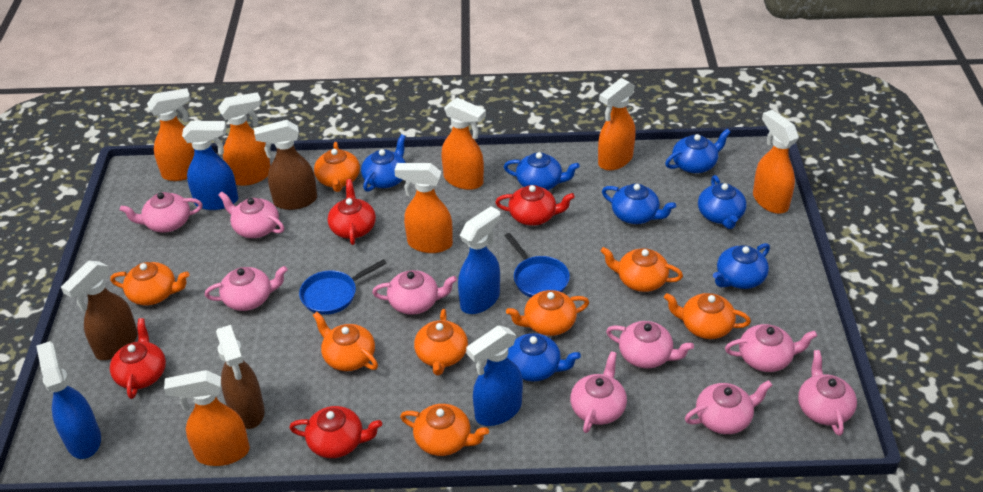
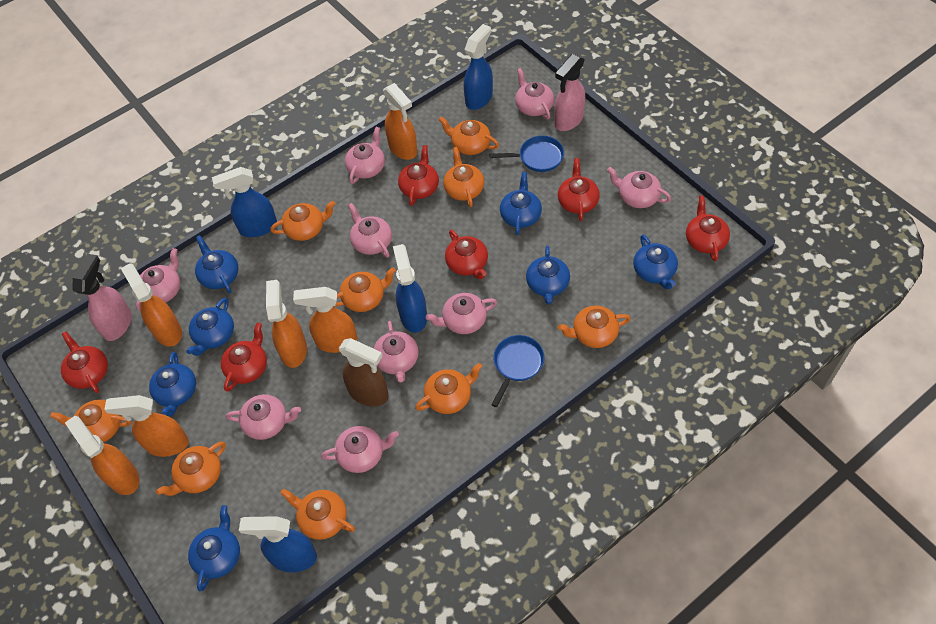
brown spray bottle: [61,261,138,360] [216,325,265,429] [254,120,317,210] = 3 -> [339,338,389,407] = 1
orange spray bottle: [147,88,194,181] [164,370,250,466] [218,92,271,186] [394,163,453,253] [441,98,486,190] [598,78,636,171] [753,110,799,214] = 7 -> [65,416,140,495] [104,395,189,457] [121,263,182,347] [266,280,307,368] [293,287,358,353] [383,83,417,160] = 6
orange teapot: [110,262,189,305] [313,312,378,371] [314,142,360,192] [400,404,489,456] [414,309,468,375] [506,290,589,336] [601,247,683,292] [664,293,751,339] = 8 -> [50,399,132,443] [156,442,226,496] [270,201,335,241] [280,489,355,540] [335,268,396,312] [415,363,482,414] [439,117,499,155] [443,147,484,207] [558,306,631,348] = 9
pink spray bottle: none = 0 -> [72,254,132,341] [554,54,585,131] = 2
red teapot: [110,318,166,399] [289,406,382,458] [328,179,376,245] [495,185,575,226] = 4 -> [61,331,108,393] [221,322,267,392] [398,145,439,206] [445,230,488,279] [558,158,600,221] [686,196,730,261] = 6

